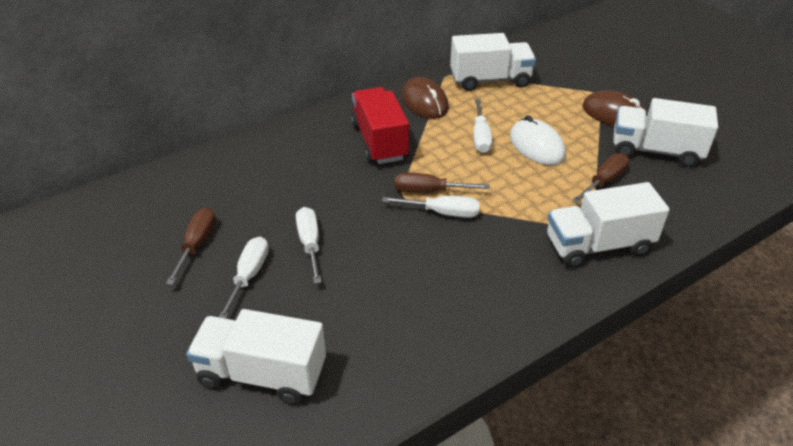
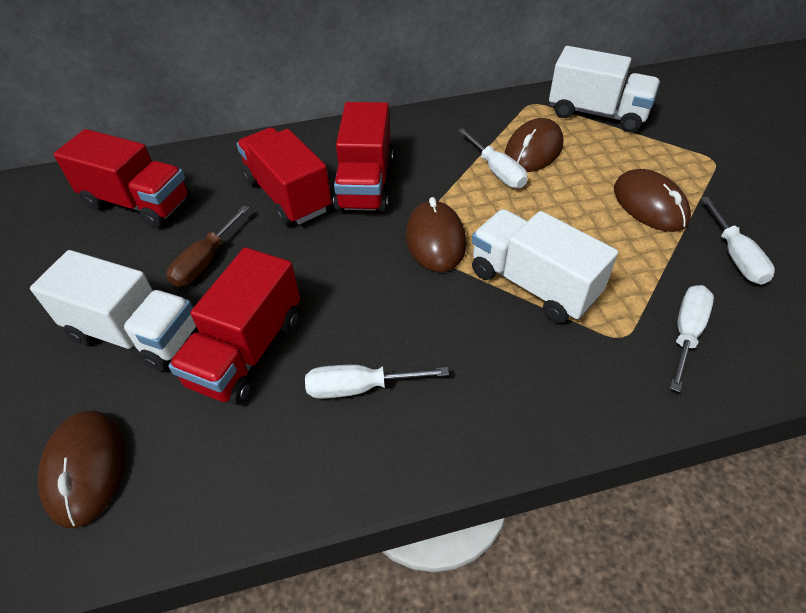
brown mouse: [402,77,449,119] [582,90,647,126] = 2 -> [38,411,126,528] [406,197,467,272] [505,118,563,172] [614,169,691,232] = 4
brown screwdriver: [166,207,216,285] [395,173,490,193] [572,153,629,204] = 3 -> [167,205,249,287] = 1
red truck: [351,87,409,164] = 1 -> [53,129,190,228] [168,247,300,405] [236,127,332,226] [333,102,394,213] = 4
white mouse: [510,115,566,165] = 1 -> none = 0
white truck: [186,309,326,405] [450,33,536,91] [547,182,669,268] [613,98,718,167] = 4 -> [30,250,197,371] [472,209,618,323] [549,46,660,132] = 3

